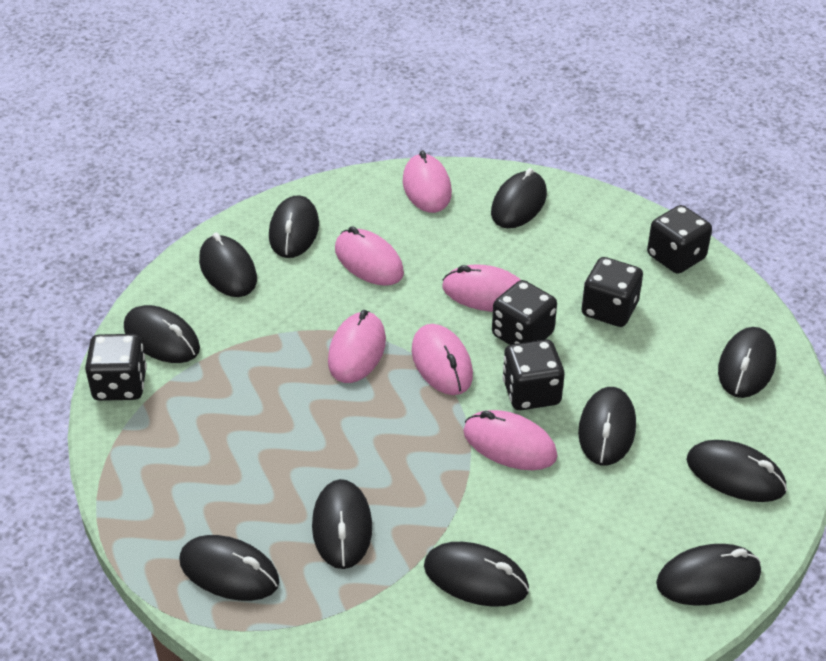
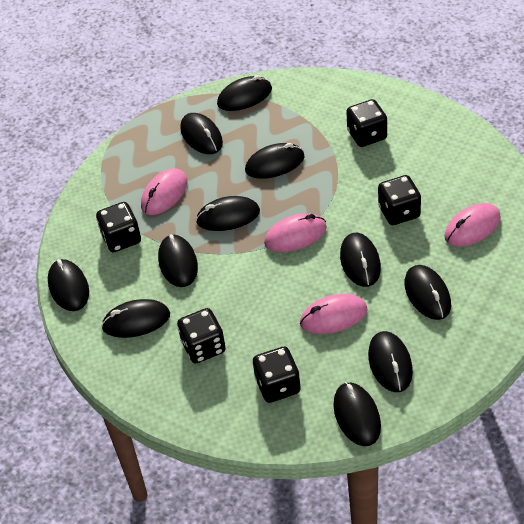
pink mouse: [328,310,386,383] [335,226,404,286] [403,150,452,213] [412,324,473,395] [442,264,521,312] [463,410,557,470] = 6 -> [141,168,187,215] [264,213,327,252] [300,294,367,334] [444,203,501,247] = 4

